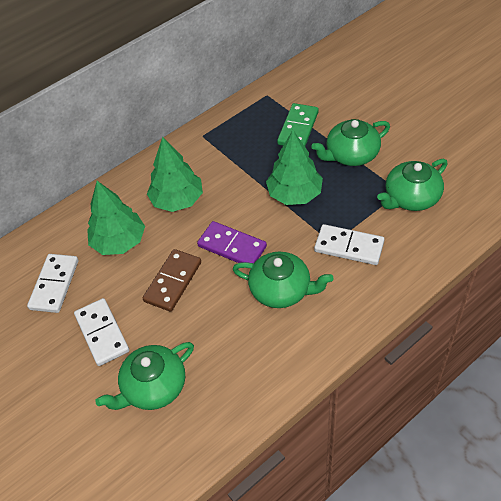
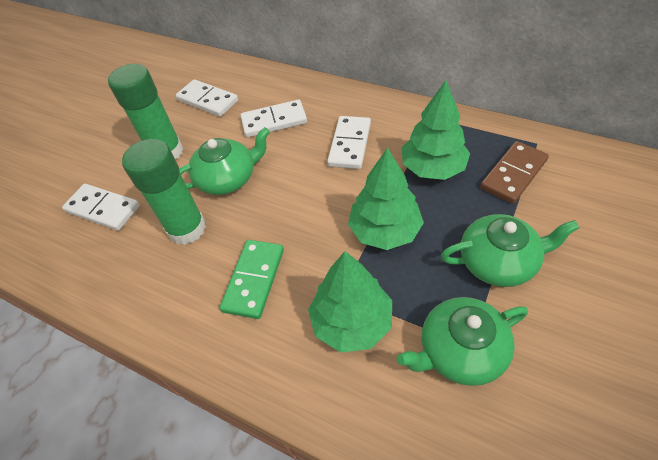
green glue stick: none = 0 -> [108,64,183,160] [122,139,206,245] = 2
green teapot: [95,342,194,410] [233,251,333,308] [311,119,390,166] [377,159,447,211] = 4 -> [179,127,270,195] [397,297,528,386] [441,214,579,287] = 3
purple domino: [197,221,267,263] = 1 -> none = 0
white domino: [27,254,79,313] [74,298,129,366] [314,224,385,265] = 3 -> [62,184,140,231] [176,79,238,117] [240,100,307,137] [327,116,371,169] = 4

